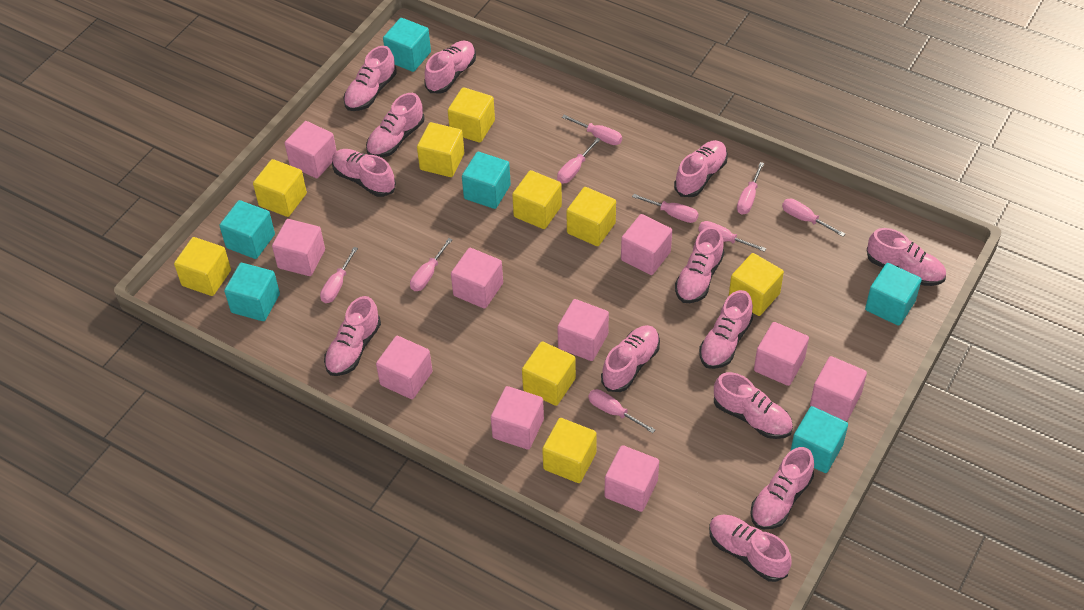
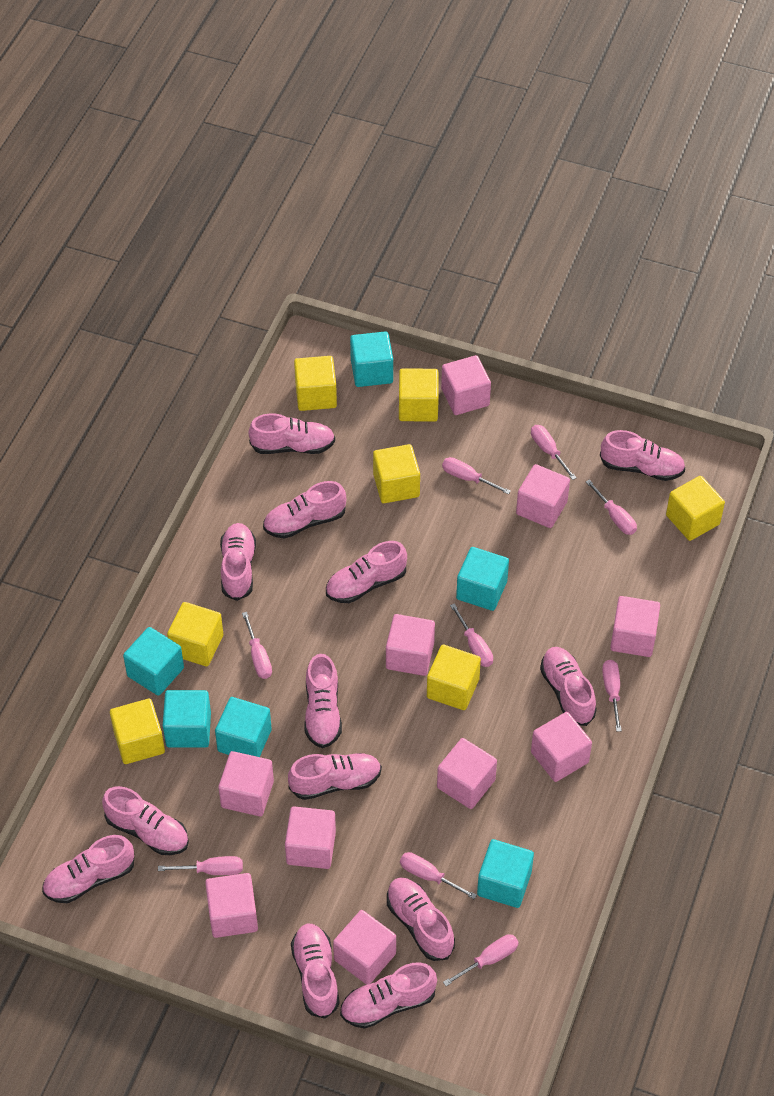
yellow cube: [174,237,231,296] [253,159,307,217] [417,122,464,177] [448,87,495,143] [512,170,562,229] [522,341,576,406] [542,418,597,483] [566,187,616,246] [729,253,784,316] = 9 -> [110,699,165,764] [167,602,223,666] [294,356,337,411] [373,444,420,503] [399,368,439,422] [427,645,481,710] [666,476,725,541] = 7

